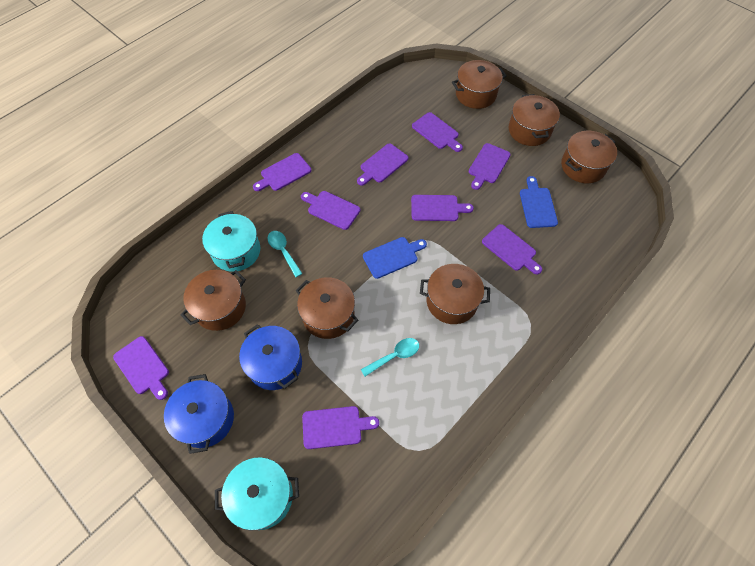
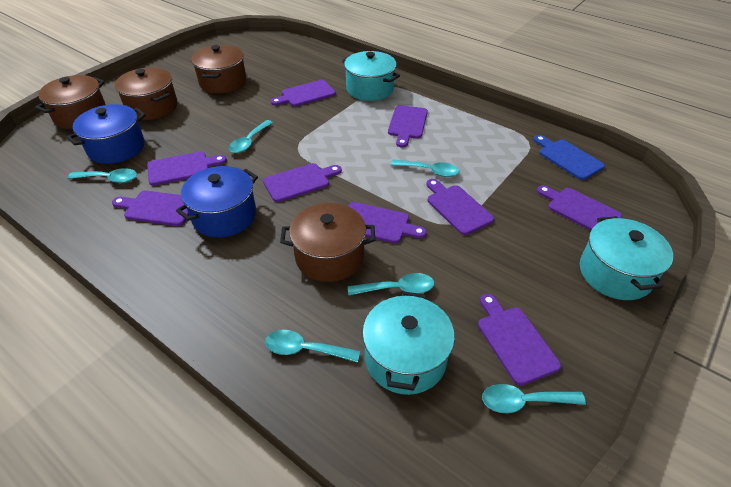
blue cutting board: [363,237,427,279] [520,176,558,228] = 2 -> [534,135,605,180] = 1
brown pot: [181,270,246,331] [296,277,358,339] [420,264,490,324] [452,60,507,109] [509,94,560,146] [561,131,617,183] = 6 -> [35,75,106,129] [115,67,178,120] [191,45,246,93] [280,203,375,282] = 4
turquoise pot: [202,211,260,272] [215,457,299,530] = 2 -> [342,51,400,101] [362,291,455,395] [580,216,673,300] = 3
turquoise spoon: [267,231,303,277] [361,338,419,377] = 2 -> [68,168,137,183] [229,120,273,153] [265,330,360,362] [348,273,434,295] [391,160,460,177] [482,384,586,413] = 6

